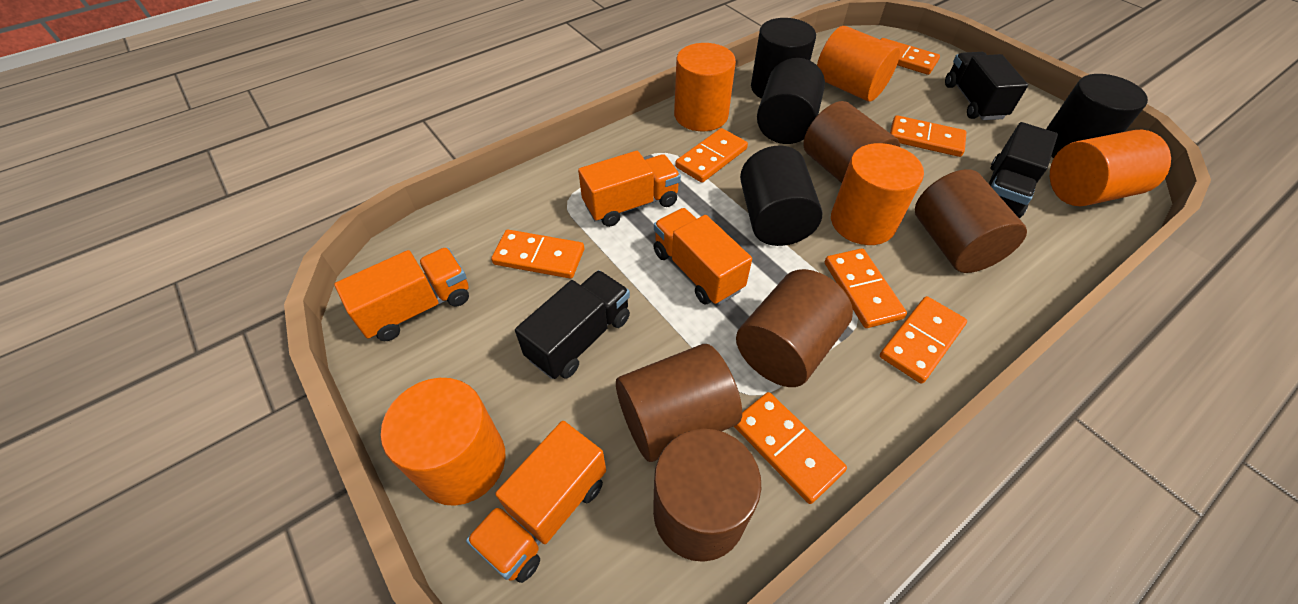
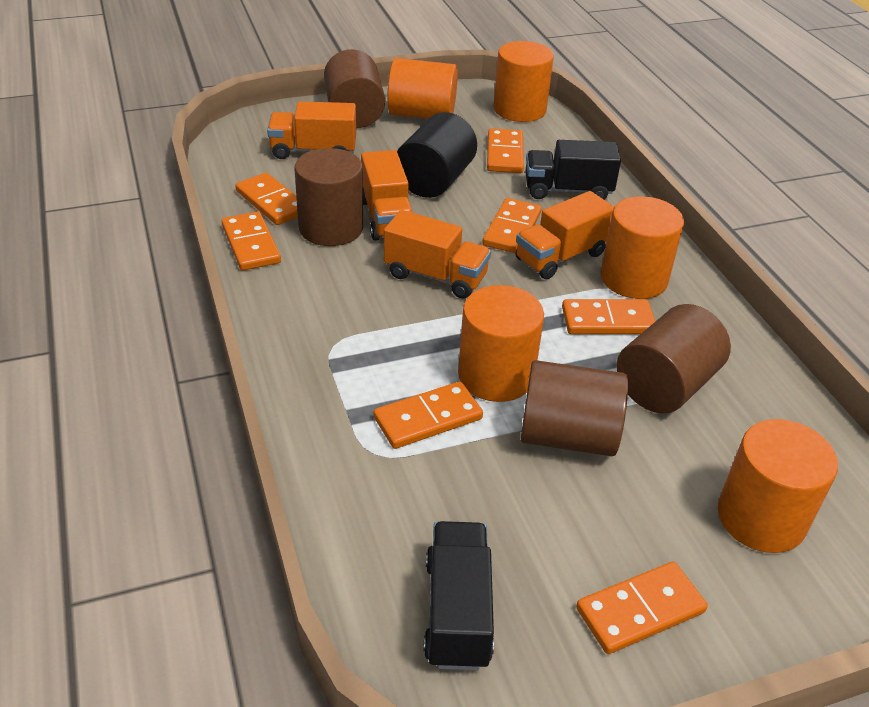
black cylinder: [740,145,822,246] [751,18,816,99] [757,58,825,144] [1046,74,1148,158] = 4 -> [397,112,477,198] = 1
black truck: [515,270,630,379] [945,52,1028,120] [989,122,1058,219] = 3 -> [424,521,494,670] [525,140,621,200] = 2
brown cylinder: [616,344,742,462] [653,429,761,562] [736,269,853,387] [803,101,900,183] [915,169,1027,273] = 5 -> [294,148,363,246] [324,49,385,128] [521,360,628,456] [616,304,731,413] = 4

